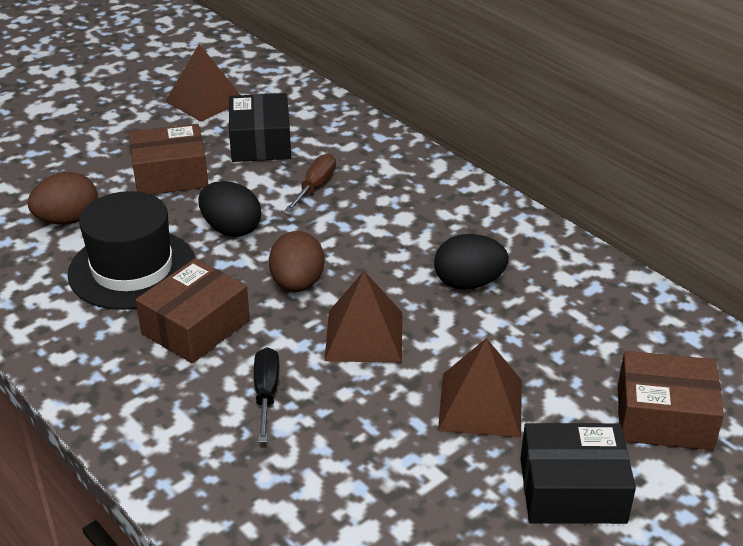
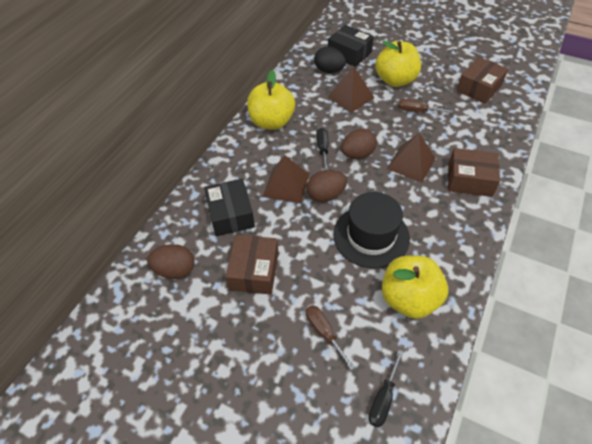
black egg: [198,181,261,237] [434,234,509,290] = 2 -> [314,46,346,73] = 1
black screwdriver: [254,347,280,443] = 1 -> [316,128,328,170] [369,350,403,428] = 2
brown egg: [27,172,98,225] [269,231,324,292] = 2 -> [147,244,194,279] [307,170,347,202] [341,129,377,159] = 3
brown screwdriver: [285,153,336,212] = 1 -> [306,305,355,370] [398,99,453,113] = 2
yellow apple: none = 0 -> [247,70,295,130] [375,41,421,87] [382,255,448,319] = 3

